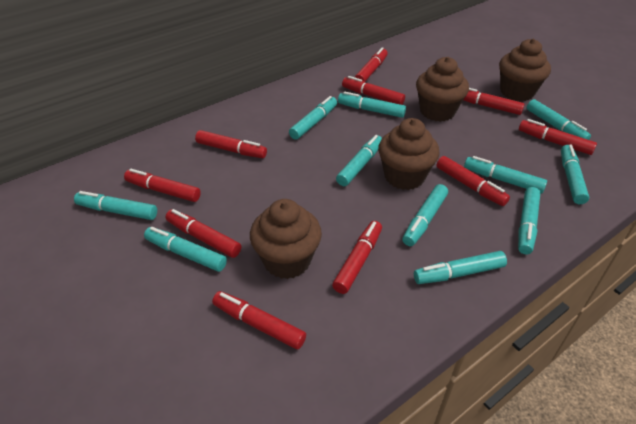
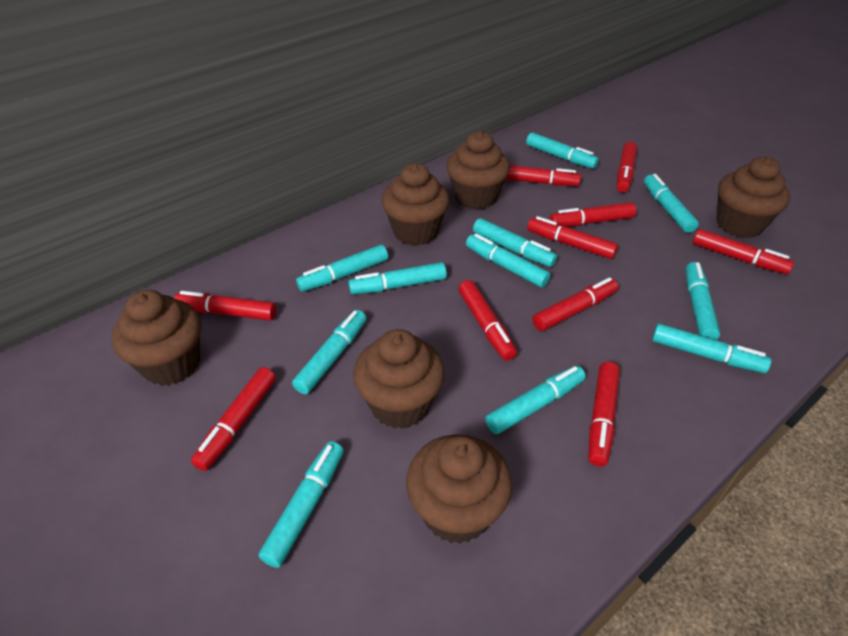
brown cupcake: [250,199,322,279] [378,118,440,190] [416,57,469,122] [499,39,551,101] = 4 -> [111,290,201,386] [353,329,445,429] [381,163,449,245] [406,435,512,544] [446,131,510,210] [716,157,790,238] = 6

